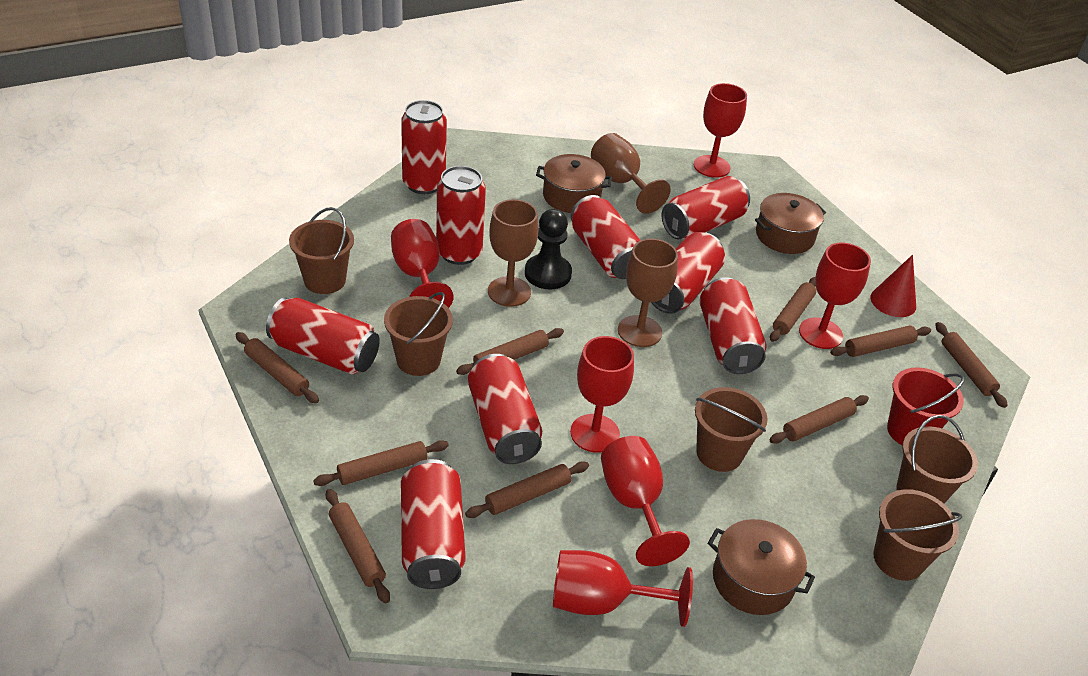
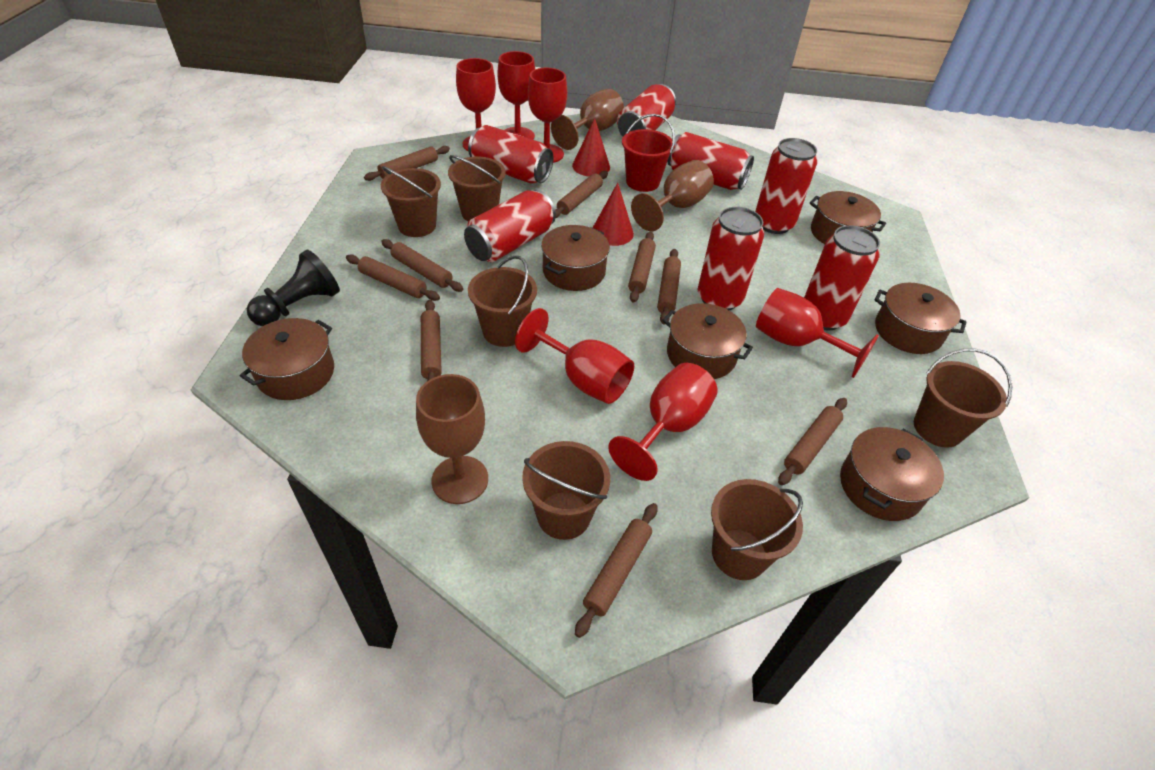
brown bucket: [289,207,354,294] [384,292,453,376] [695,387,768,472] [873,489,962,581] [896,415,978,503] = 5 -> [381,166,441,237] [448,155,506,222] [468,256,537,347] [522,441,610,540] [711,479,803,580] [914,349,1013,448] = 6
brown pot: [536,154,612,213] [708,519,815,615] [755,193,826,254] = 3 -> [240,318,334,400] [541,225,610,291] [662,303,753,379] [809,191,886,244] [840,427,944,521] [875,283,967,354] = 6
red can: [266,298,380,374] [401,100,447,194] [401,459,466,589] [436,166,486,265] [468,354,542,464] [571,195,640,279] [651,232,725,314] [662,176,750,239] [700,277,766,374] = 9 -> [464,190,556,262] [468,125,554,184] [617,84,676,137] [667,132,754,190] [697,207,764,310] [755,138,817,234] [804,225,880,331] = 7
red cone: [870,255,916,317] = 1 -> [572,118,610,177] [593,182,634,246] = 2

